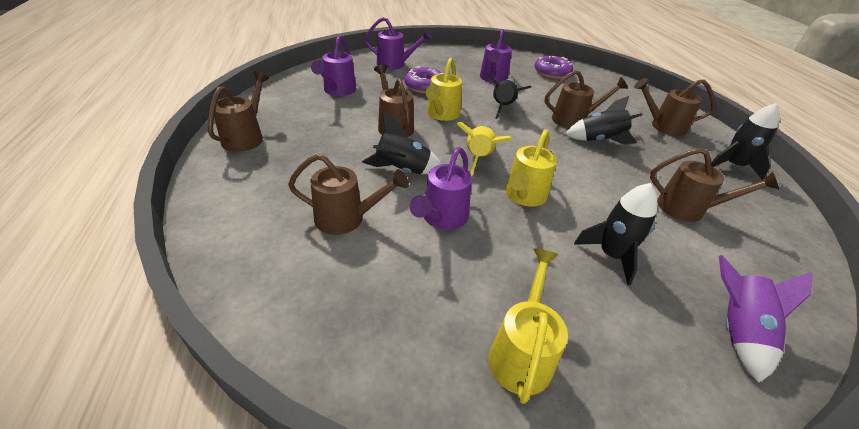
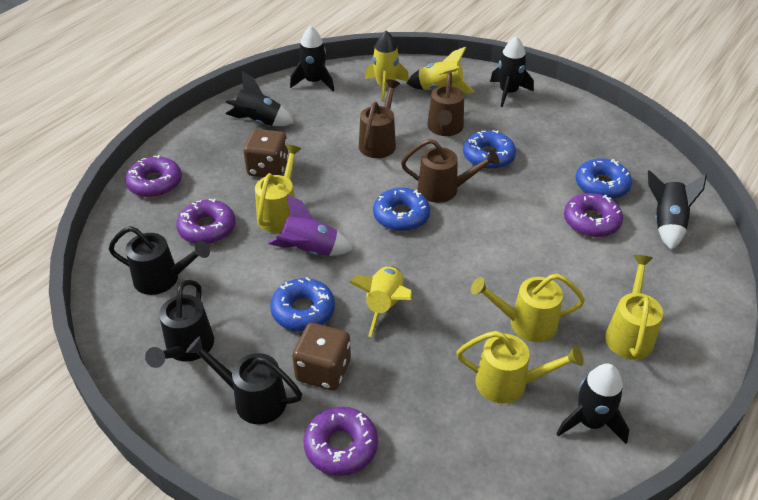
black watering can: none = 0 -> [109,226,210,295] [145,280,214,368] [186,336,302,424] = 3
blue donut: none = 0 -> [270,277,335,331] [373,187,430,231] [463,130,516,170] [576,158,632,199] = 4
brown dice: none = 0 -> [243,129,289,177] [292,323,351,390] = 2
brown watering can: [208,71,269,152] [288,154,409,235] [374,64,414,137] [545,70,628,128] [634,78,716,136] [650,148,779,222] = 6 -> [359,79,400,158] [401,139,499,203] [427,72,464,136] = 3
purple donut: [404,66,444,94] [534,56,573,79] = 2 -> [125,155,182,198] [176,199,236,244] [304,407,378,476] [564,193,623,237] = 4
purple watering can: [311,36,356,96] [365,17,432,70] [410,147,472,230] [480,29,512,83] = 4 -> none = 0
yellow rocket: [457,122,512,176] = 1 -> [349,266,412,337] [365,31,409,102] [407,47,474,93] = 3
yellow watering can: [426,58,462,121] [488,248,568,404] [505,129,557,207] = 3 -> [255,144,301,233] [457,331,584,404] [471,273,585,342] [605,255,663,360] = 4

